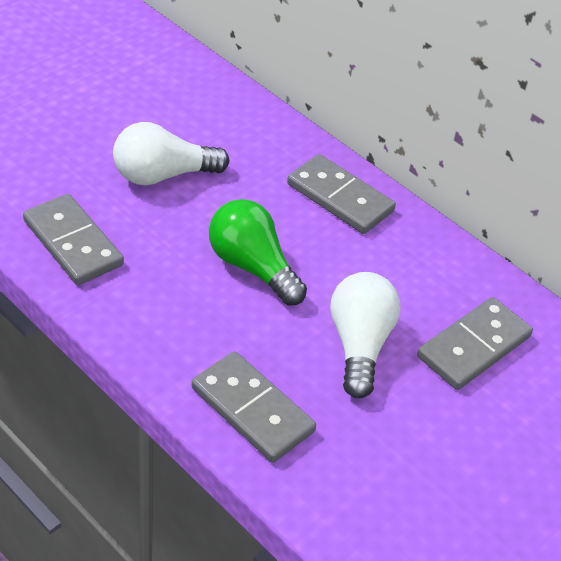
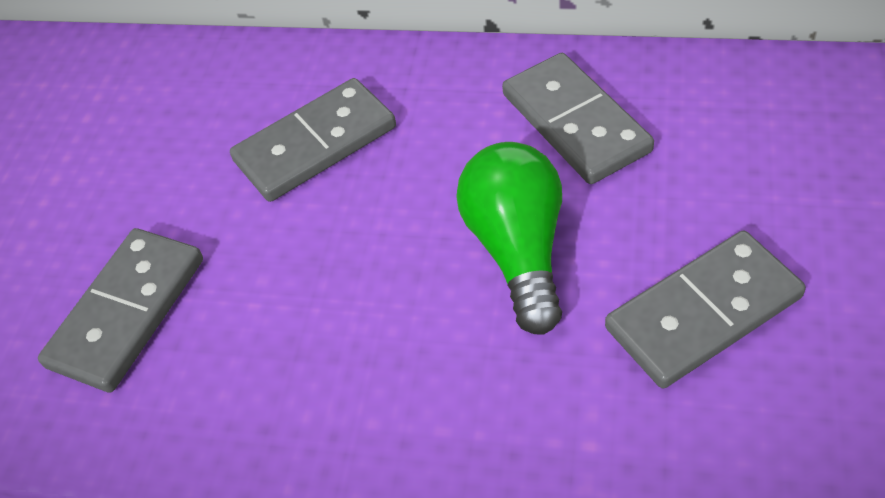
white light bulb: [113,122,230,185] [330,272,401,398] = 2 -> none = 0

